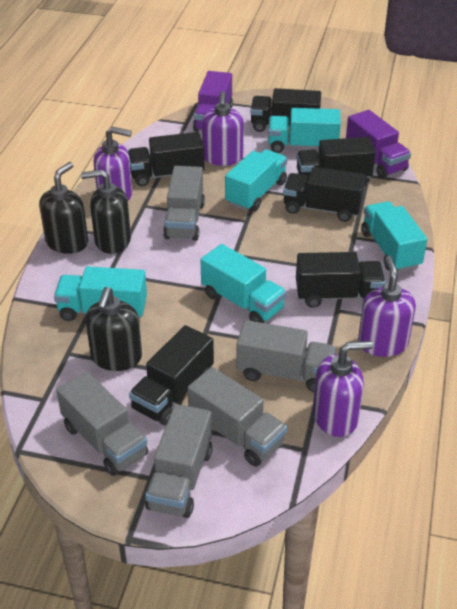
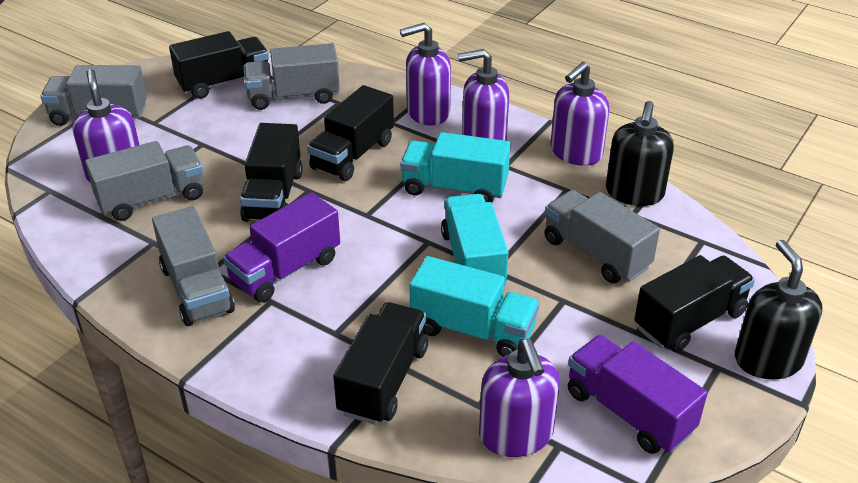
black soap dispenser: [39,162,88,254] [81,169,131,254] [85,287,142,371] = 3 -> [606,101,674,206] [735,240,822,380] = 2
black truck: [128,132,204,186] [129,325,214,425] [250,88,321,132] [283,167,365,222] [296,137,376,183] [296,252,386,308] = 6 -> [169,31,269,99] [240,123,303,222] [307,85,394,181] [333,302,428,425] [634,255,755,352] = 5
purple soap dispenser: [94,127,132,201] [202,91,244,166] [313,341,373,437] [358,256,416,357] = 4 -> [73,69,140,183] [400,23,451,126] [458,49,509,141] [479,339,560,457] [551,62,609,166] = 5
turquoise truck: [54,266,147,321] [200,244,286,323] [225,149,287,211] [268,108,341,153] [361,201,427,272] = 5 -> [400,132,511,203] [410,256,539,357] [441,194,508,286] = 3

